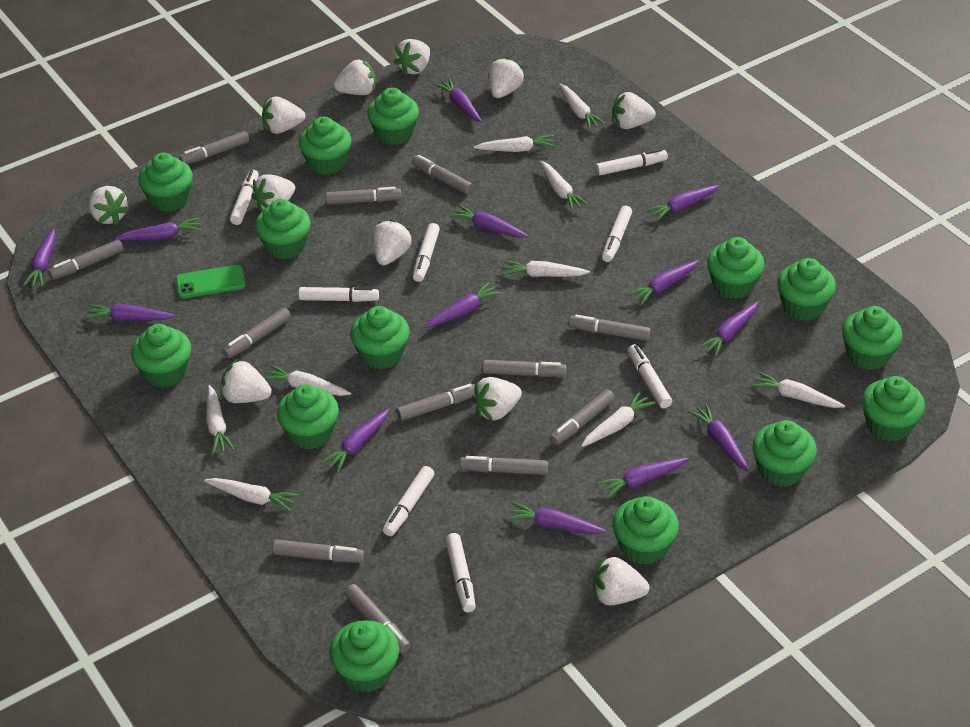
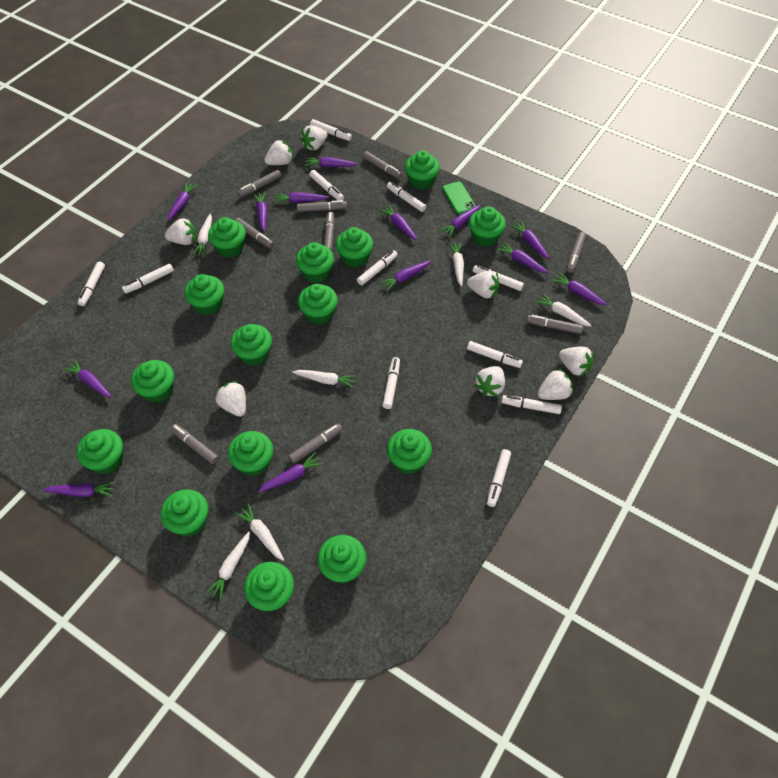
green cupcake: [131,324,191,387] [139,153,193,212] [255,199,311,259] [277,384,339,450] [299,117,351,175] [329,620,400,693] [350,306,410,370] [367,88,419,145] [613,496,679,565] [707,237,765,299] [752,420,817,487] [777,258,836,321] [842,306,903,370] [862,376,925,442] = 14 -> [77,429,123,474] [131,360,174,403] [161,490,208,537] [185,274,224,315] [208,217,246,258] [228,431,273,476] [231,324,272,366] [244,562,294,612] [296,242,334,283] [298,284,338,325] [317,535,366,584] [336,227,373,268] [387,429,432,474] [405,150,440,190] [469,206,506,246] = 15
grey marker: [48,240,123,280] [179,131,249,164] [223,308,291,358] [272,540,364,563] [326,187,401,205] [345,584,411,653] [397,383,475,421] [411,155,473,194] [460,456,548,475] [483,360,566,377] [550,390,615,445] [569,315,651,341] = 12 -> [170,424,219,464] [235,218,274,248] [238,170,281,197] [288,423,343,464] [297,200,347,212] [324,212,335,251] [363,151,402,179] [527,315,583,334] [567,232,586,273] = 9
white carrot: [204,478,299,511] [206,385,235,455] [264,365,351,396] [474,135,555,152] [502,261,590,277] [540,161,589,211] [559,84,605,130] [581,392,656,447] [751,372,845,408] = 9 -> [193,214,212,256] [205,531,250,600] [235,503,284,561] [292,370,357,388] [448,242,464,287] [535,293,592,327] = 6
white marker: [230,170,259,225] [299,287,379,302] [383,466,435,536] [413,223,440,282] [446,533,476,612] [596,149,668,175] [602,206,632,262] [628,344,672,408] = 8 -> [78,262,105,306] [122,264,174,294] [309,170,344,200] [310,119,352,141] [357,250,398,285] [382,357,400,409] [387,182,426,212] [467,341,523,368] [473,265,524,291] [487,449,511,507] [501,395,562,414] = 11
white strawberry: [89,186,130,225] [221,359,272,403] [251,174,295,212] [262,97,305,134] [334,59,375,95] [373,219,413,265] [393,39,430,76] [471,377,522,421] [489,57,525,98] [593,555,650,605] [613,92,656,129] = 11 -> [165,217,196,245] [215,381,246,417] [264,139,293,165] [301,125,328,150] [467,271,499,298] [474,366,505,397] [537,368,573,400] [559,347,594,376] = 8

